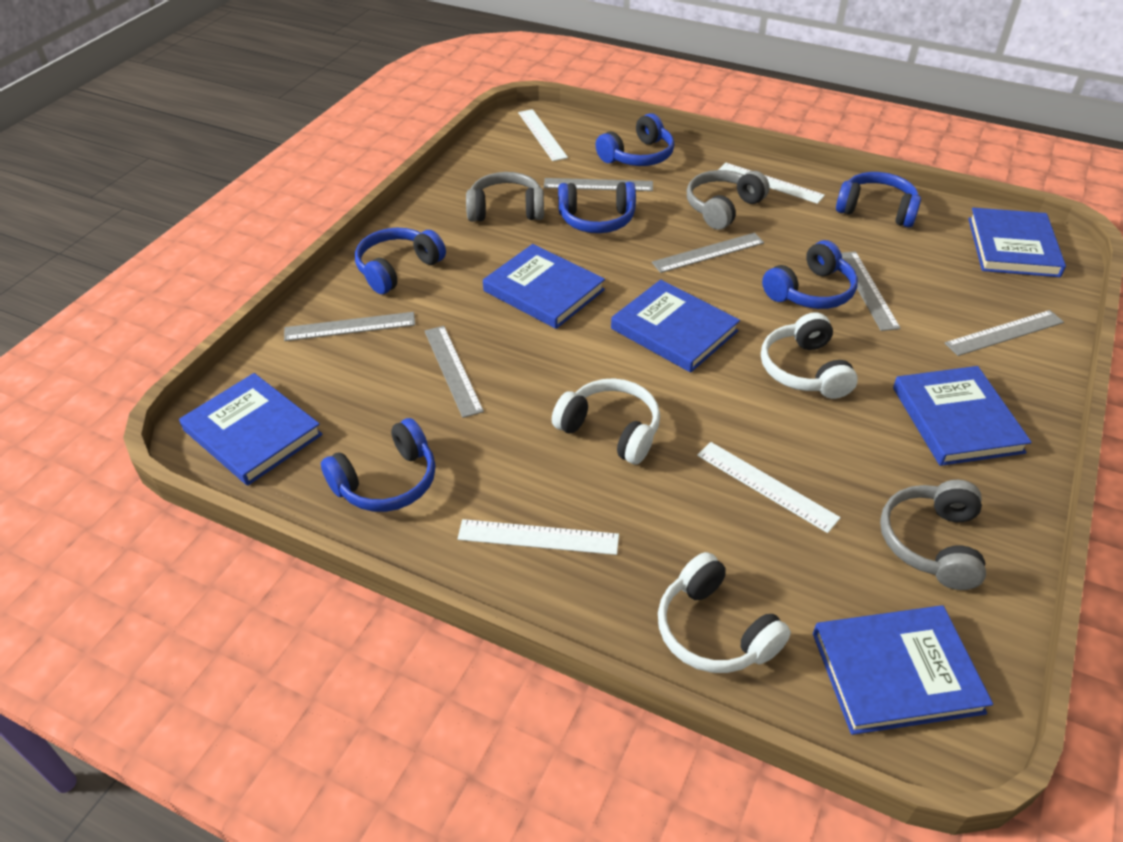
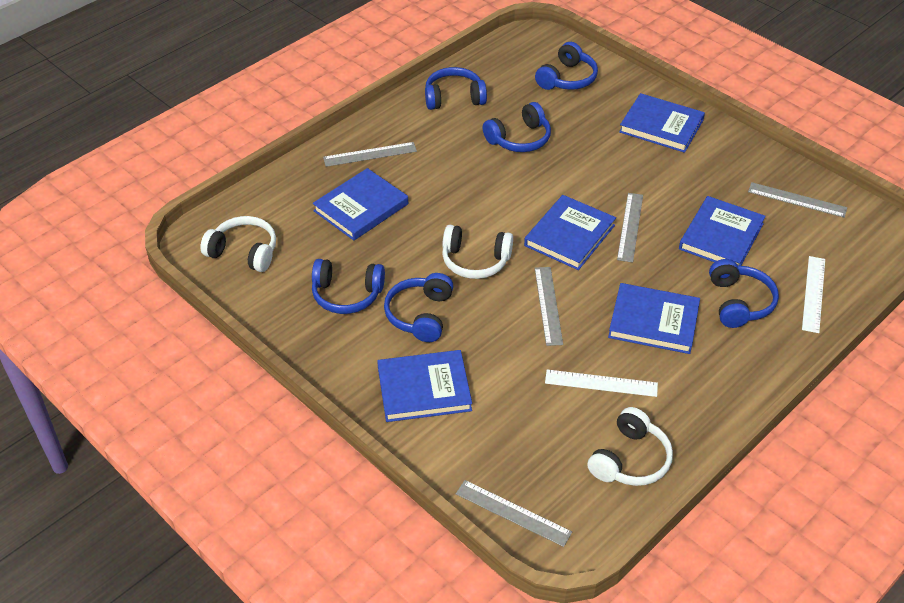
grey headphones: [466,172,544,222] [687,170,770,230] [880,480,986,590] = 3 -> none = 0
grey ruler: [284,312,415,341] [425,326,484,418] [544,178,653,191] [652,233,764,273] [841,251,901,331] [945,310,1064,356] = 6 -> [323,142,417,167] [456,480,572,547] [535,267,563,346] [617,193,643,263] [748,182,847,218] = 5
white ruler: [458,519,619,555] [518,109,568,161] [697,442,841,533] [719,163,825,204] = 4 -> [545,370,658,397] [802,256,825,333] = 2

